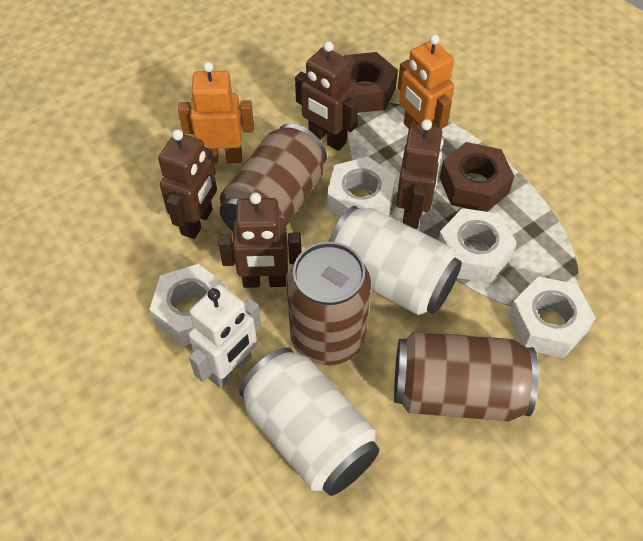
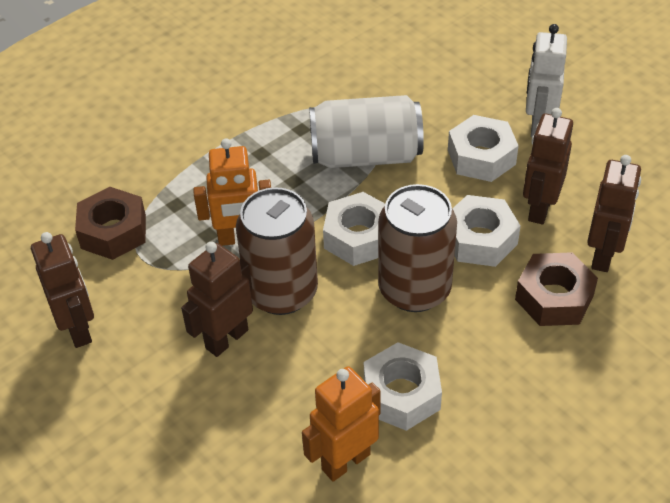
brown can: [220,124,327,231] [287,242,371,365] [394,331,539,422] = 3 -> [236,187,318,315] [378,184,457,312] = 2
white can: [239,347,380,496] [328,206,462,315] = 2 -> [309,95,424,168] = 1

